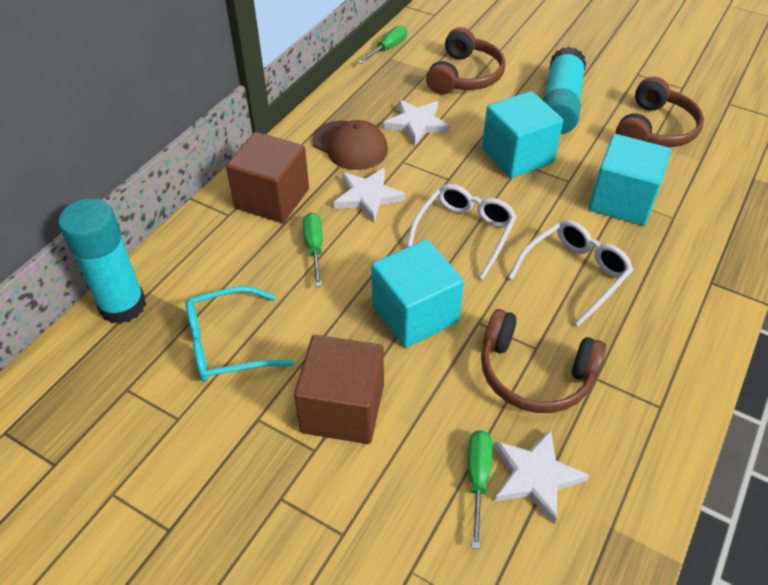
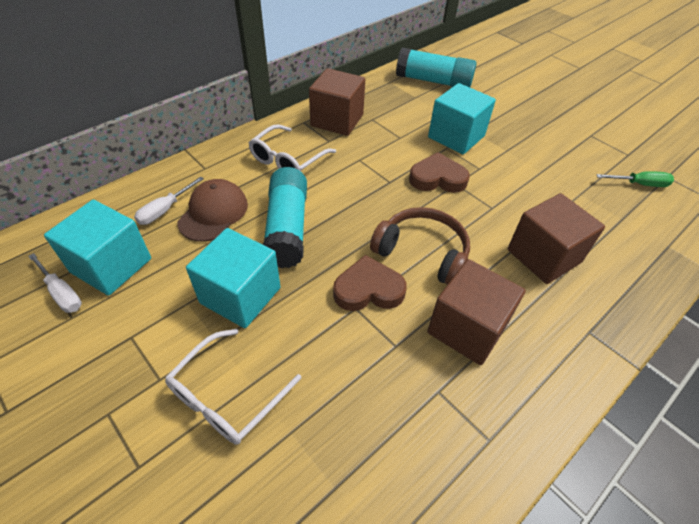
brown cube: [226,132,309,223] [294,335,384,444] = 2 -> [309,68,365,136] [427,259,526,365] [508,193,605,284] = 3
brown headphones: [426,27,506,95] [481,309,606,413] [616,76,704,147] = 3 -> [370,207,470,285] = 1
brown heart: none = 0 -> [333,255,407,311] [409,152,470,193] = 2
green screwdriver: [303,212,323,287] [358,25,407,64] [468,430,492,549] = 3 -> [596,171,674,187] = 1
turquoise glasses: [186,286,294,382] = 1 -> none = 0
white screwdriver: none = 0 -> [28,253,82,313] [134,176,204,225] = 2
white star: [333,168,406,222] [383,100,450,145] [494,430,590,524] = 3 -> none = 0

